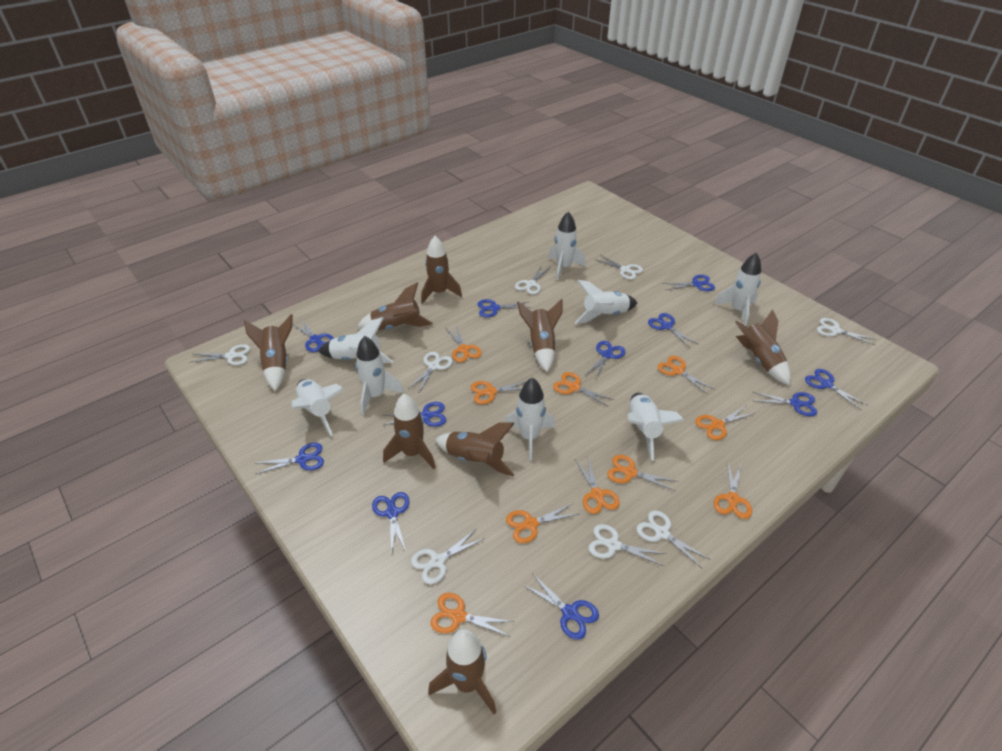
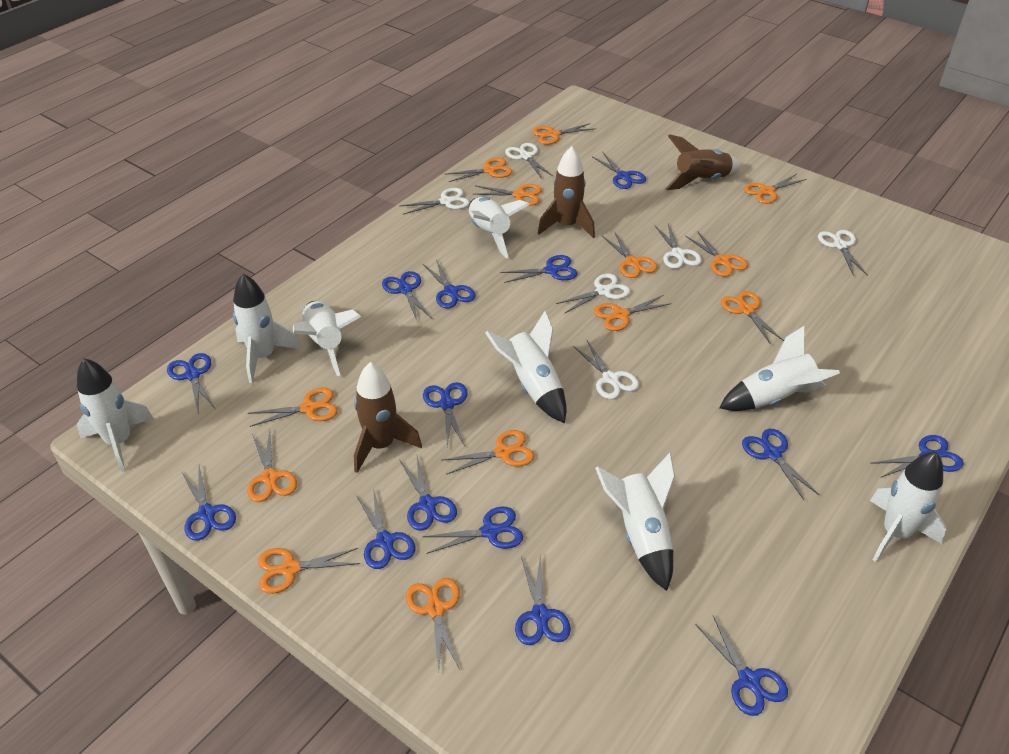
blue scissors: [256,443,324,474] [292,319,334,352] [372,492,410,556] [383,402,446,427] [478,299,531,317] [523,574,599,640] [586,341,626,379] [648,313,697,347] [662,275,715,291] [753,392,817,416] [805,369,867,410] = 11 -> [167,353,215,411] [181,466,236,541] [356,488,415,569] [382,271,432,320] [399,456,457,531] [423,259,476,309] [423,382,468,447] [423,506,523,554] [501,255,577,283] [515,554,571,645] [592,153,646,189] [695,616,788,716] [742,429,819,500] [870,435,964,478] = 14
brown rocket: [244,314,293,391] [357,282,433,330] [383,394,436,469] [421,236,462,304] [428,629,496,714] [435,423,515,476] [517,299,563,372] [735,309,791,385] = 8 -> [354,362,422,473] [538,146,595,238] [665,134,741,190] = 3
orange scissors: [430,593,515,637] [445,326,482,362] [471,381,526,404] [506,504,579,543] [553,372,614,407] [575,456,620,514] [607,455,676,491] [658,356,715,395] [695,406,755,440] [714,460,752,519] = 10 -> [247,430,297,502] [248,388,338,427] [258,548,360,594] [406,578,460,672] [442,430,534,475] [446,158,512,182] [473,184,542,206] [532,123,596,145] [594,295,672,331] [602,231,657,278] [686,231,748,277] [721,291,784,345] [744,174,806,204] = 13
white scissors: [191,344,251,365] [408,352,453,394] [411,528,485,584] [515,265,550,295] [588,524,666,566] [596,255,643,279] [636,510,711,569] [817,318,877,345] = 8 -> [400,188,470,215] [505,143,554,179] [556,273,630,313] [573,340,639,399] [655,223,702,269] [818,230,868,276] = 6

